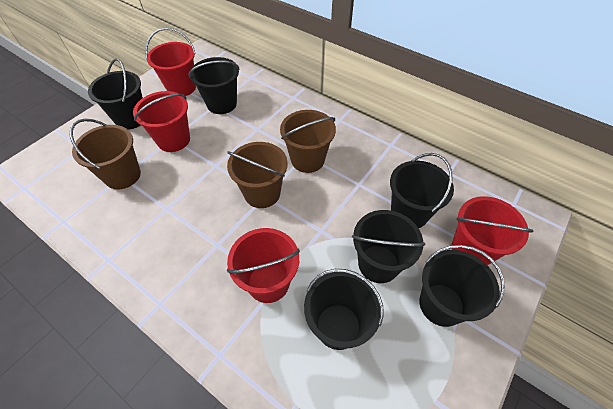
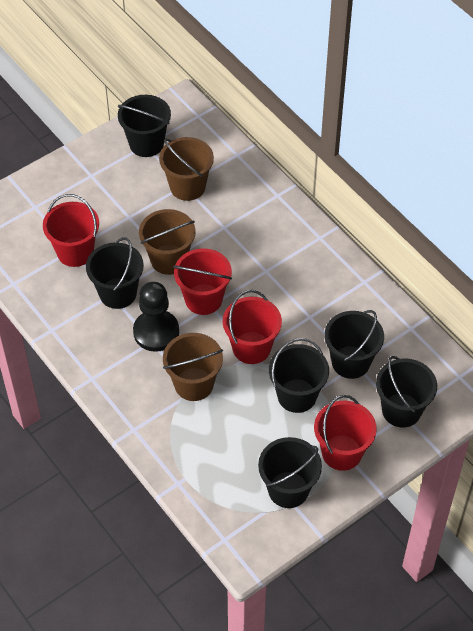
black pawn: none = 0 -> [133,282,179,352] = 1

